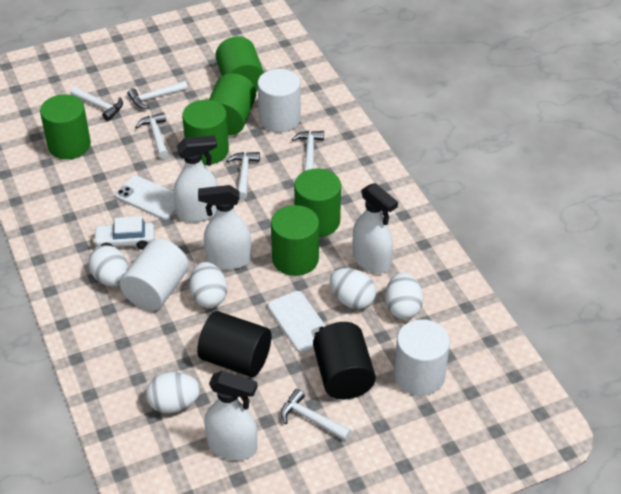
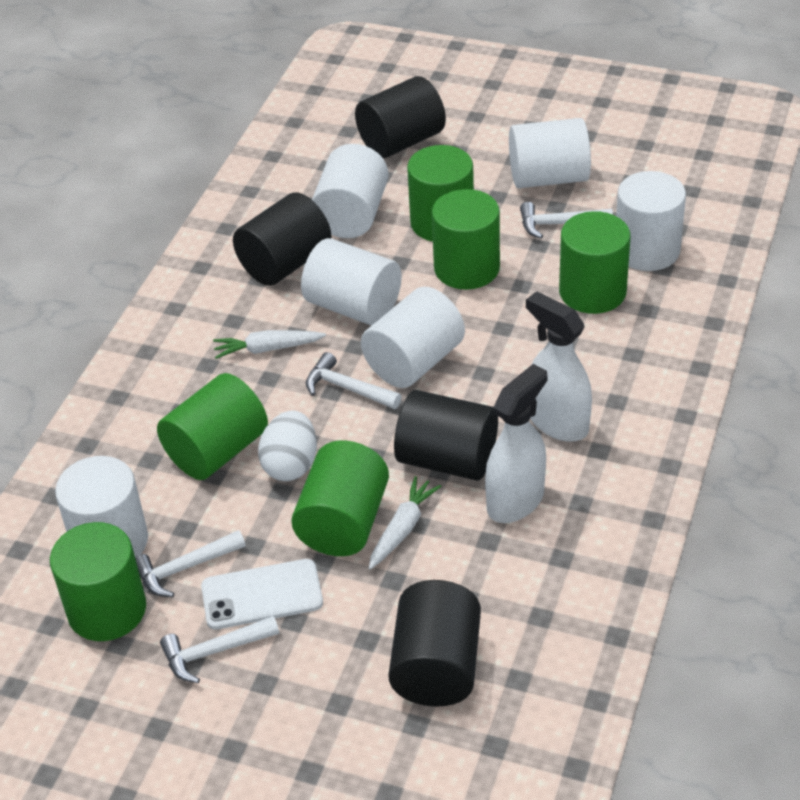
black cylinder: [197,311,271,377] [313,322,376,399] = 2 -> [233,192,331,286] [355,76,446,158] [388,580,481,707] [394,390,498,481] = 4
white car: [93,216,154,250] = 1 -> none = 0
white carrot: none = 0 -> [213,330,326,359] [369,476,442,570] = 2
white cylinder: [120,239,189,311] [258,69,301,132] [394,319,450,396] = 3 -> [55,456,148,557] [301,238,402,326] [312,144,389,238] [361,287,465,388] [509,118,591,188] [616,171,686,271] = 6
white egg: [88,245,128,286] [146,372,200,413] [189,262,227,308] [330,268,376,309] [385,272,423,319] = 5 -> [258,411,317,481] = 1
white hammer: [70,87,123,121] [128,81,188,109] [135,112,168,158] [226,152,260,199] [281,389,351,441] [292,131,324,171] = 6 -> [135,530,246,597] [160,616,279,683] [306,352,401,409] [520,202,613,239] = 4
white phone: [115,176,176,220] [268,291,326,353] = 2 -> [201,559,323,629] = 1
white spray bottle: [174,135,218,222] [198,185,251,270] [204,371,257,460] [353,183,398,274] = 4 -> [485,364,547,523] [526,291,592,442] = 2

